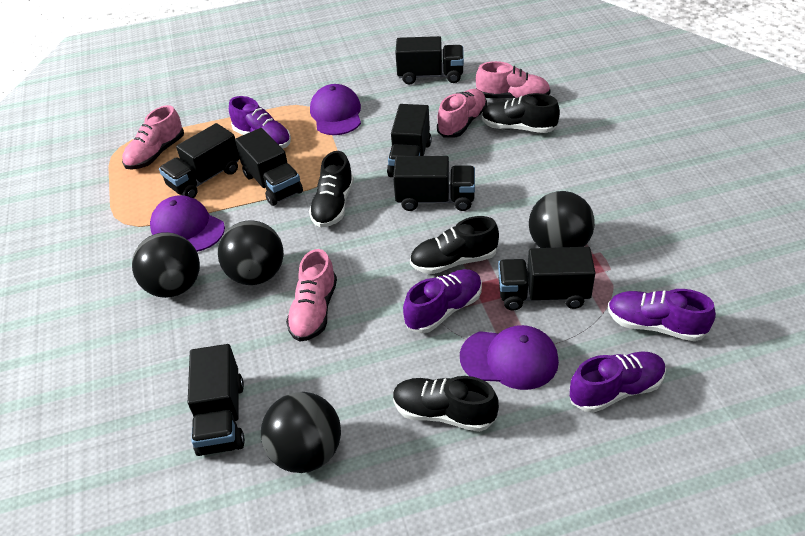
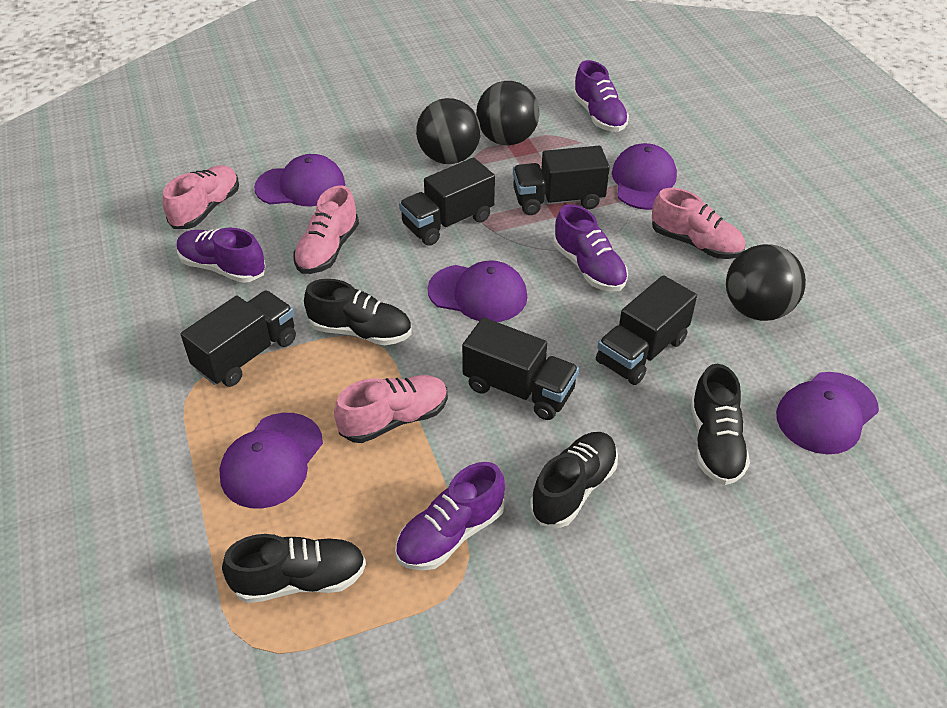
black ball: [132,232,200,298] [218,220,284,285] [261,392,341,473] [529,191,595,248] = 4 -> [416,98,481,164] [476,81,539,145] [726,244,806,321] = 3
black truck: [159,123,240,198] [188,344,245,456] [235,128,303,206] [387,104,432,177] [393,156,475,211] [395,36,464,85] [498,247,595,311] = 7 -> [181,291,296,387] [399,157,495,246] [462,317,579,420] [513,146,610,215] [596,275,697,385] = 5
purple cap: [150,195,225,252] [310,84,361,135] [460,325,559,390] = 3 -> [219,413,323,509] [254,154,345,206] [427,260,527,322] [612,143,677,210] [776,372,879,454] = 5

